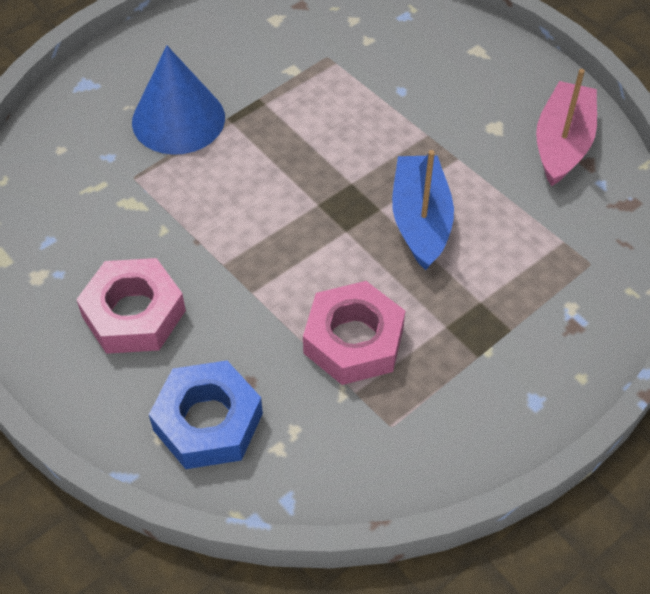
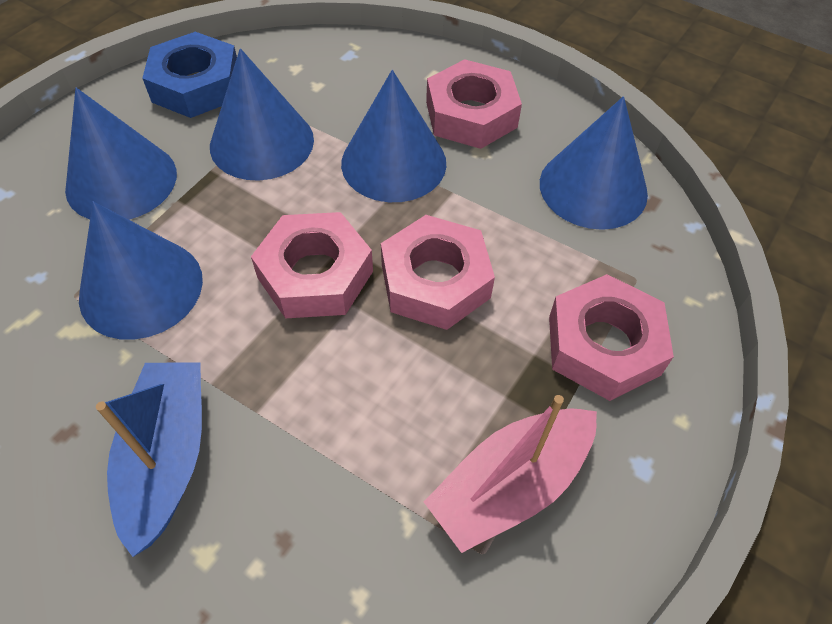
blue cone: [132,45,225,155] = 1 -> [65,88,177,220] [79,201,203,340] [210,48,314,181] [341,70,446,202] [540,96,648,230] = 5
pink nut: [76,258,186,354] [303,281,405,385] = 2 -> [251,212,373,318] [381,215,495,330] [426,59,522,149] [549,274,674,401] = 4

